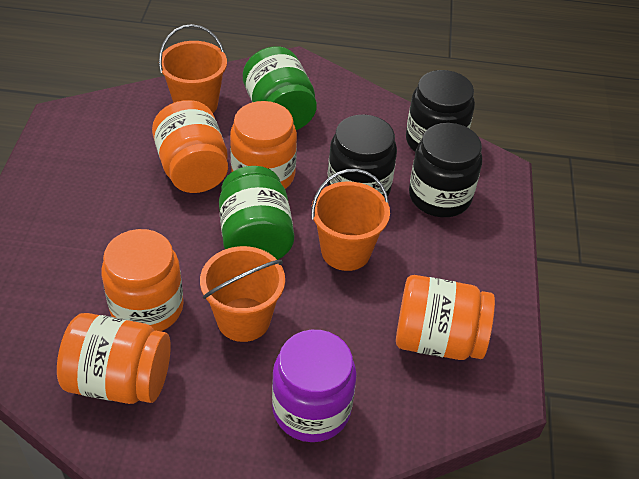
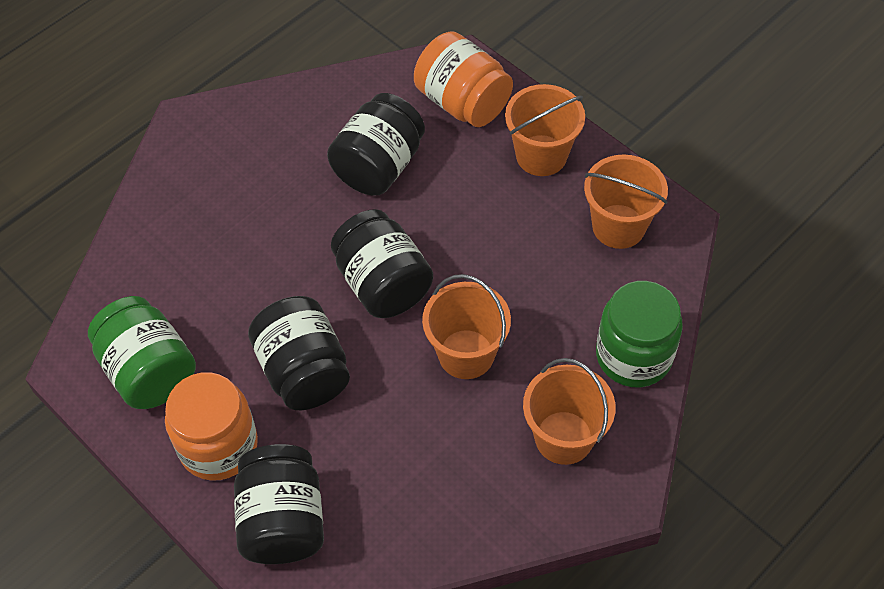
black jar: [327,114,397,196] [406,70,475,152] [409,123,482,217] = 3 -> [234,444,324,564] [248,296,350,410] [327,93,425,195] [331,209,433,318] = 4
orange bucket: [159,24,227,113] [200,246,285,342] [311,169,390,271] = 3 -> [422,274,511,379] [505,84,585,176] [523,358,616,465] [584,154,668,249] = 4
orange jar: [57,313,171,404] [101,229,184,331] [152,100,228,193] [230,101,297,189] [396,275,495,360] = 5 -> [165,372,258,481] [414,32,513,127] = 2
purple jar: [272,330,357,442] = 1 -> none = 0

